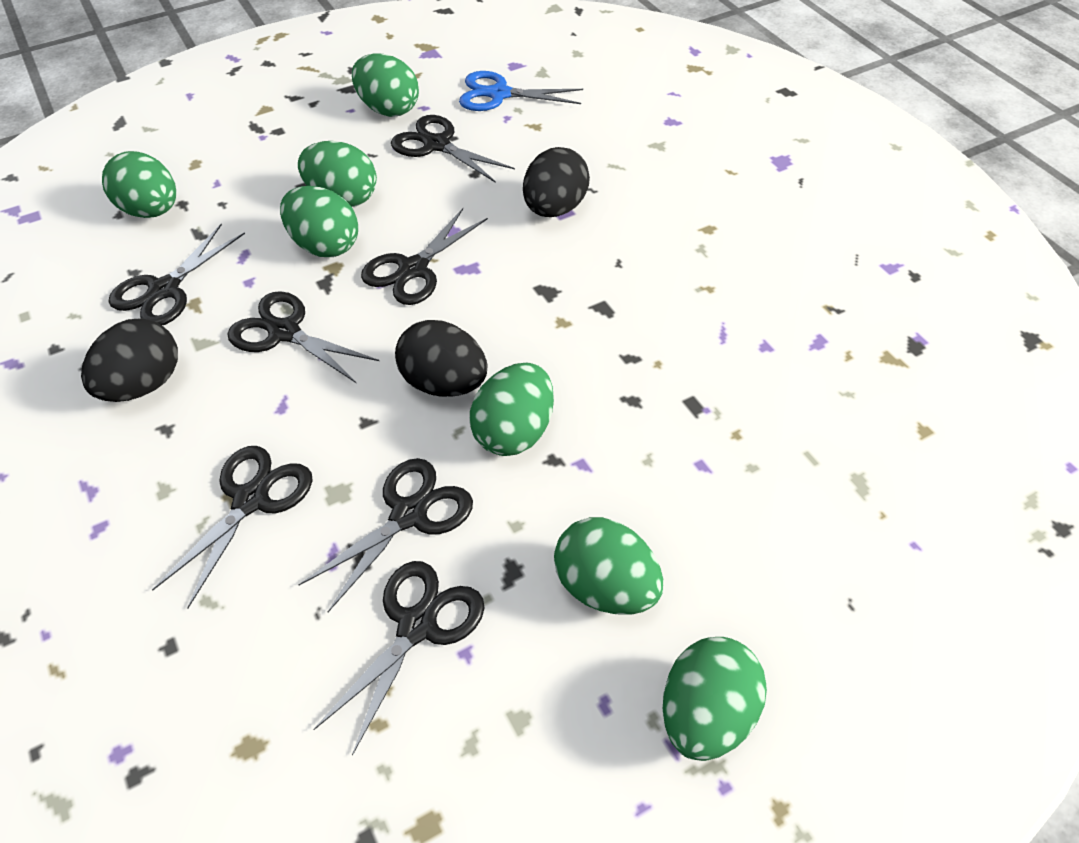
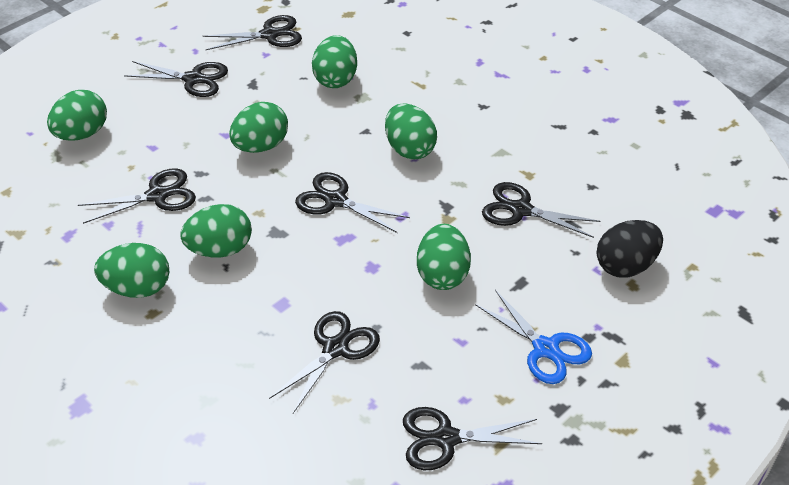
black egg: [81,318,178,402] [395,320,487,397] [523,147,590,217] = 3 -> [596,220,663,278] = 1

